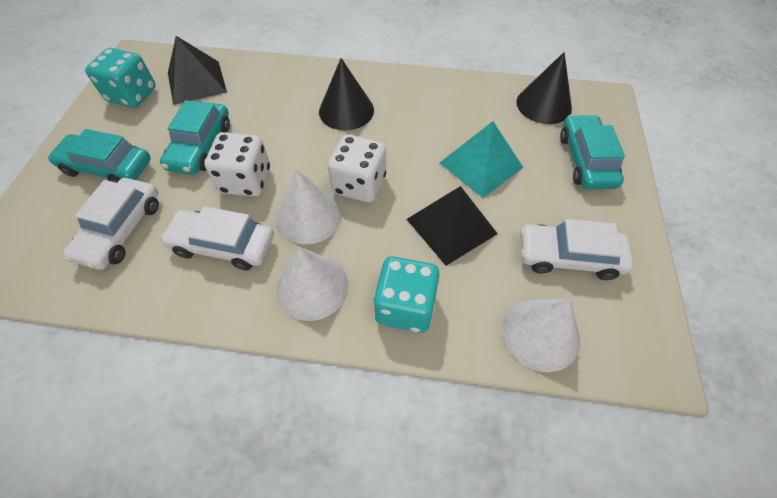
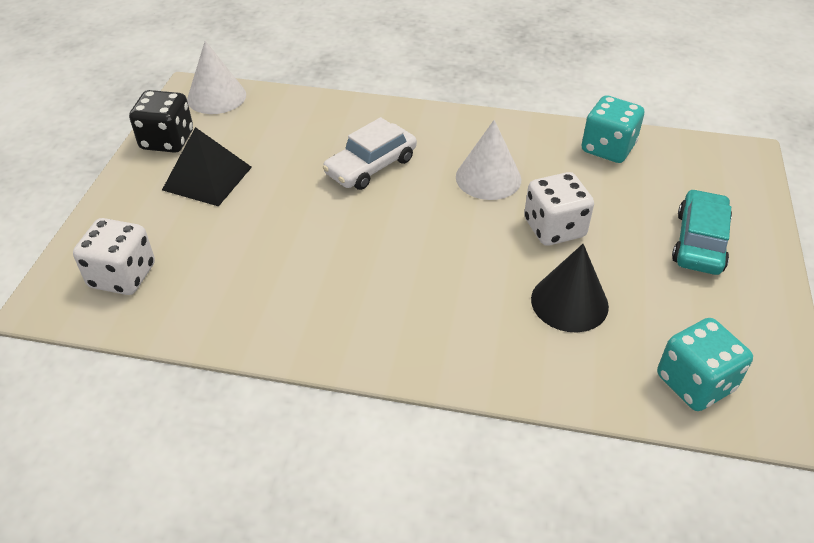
black cone: [319,58,374,130] [516,52,572,124] = 2 -> [531,244,609,332] = 1
black dice: none = 0 -> [129,90,193,153] = 1
black pyramid: [168,36,227,105] [407,186,498,266] = 2 -> [162,127,252,207] = 1
turquoise car: [48,129,151,183] [160,100,230,174] [560,115,625,189] = 3 -> [672,189,732,275] = 1
turquoise pyramid: [440,121,523,198] = 1 -> none = 0
white car: [63,178,159,270] [161,206,274,270] [520,219,634,280] = 3 -> [323,117,417,190] = 1
white cone: [276,169,342,245] [276,247,349,321] [502,299,580,372] = 3 -> [187,41,246,114] [456,120,521,200] = 2

